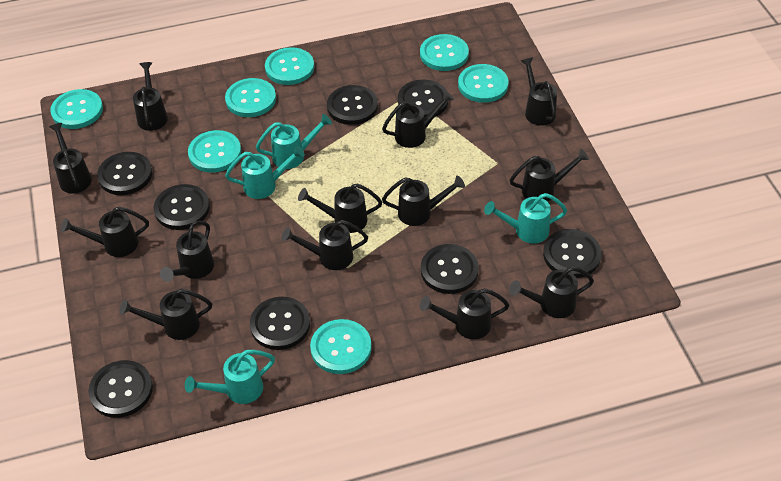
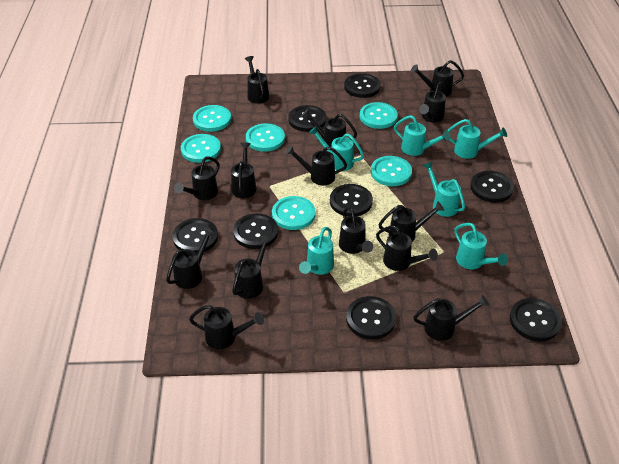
black watering can: [49,123,92,194] [61,207,149,257] [120,289,212,340] [133,62,168,131] [160,221,214,282] [282,220,368,270] [298,183,382,233] [382,91,454,148] [382,176,465,226] [420,288,509,339] [509,266,594,318] [510,149,589,201] [521,57,557,126] = 13 -> [166,228,215,289] [174,156,220,200] [189,305,264,349] [231,142,256,198] [232,236,272,299] [245,56,269,104] [286,145,347,185] [301,109,357,147] [339,207,373,254] [376,226,438,271] [378,201,444,242] [411,60,464,97] [413,295,489,341] [419,82,446,123] = 14
turquoise button: [50,89,103,129] [188,130,241,173] [225,78,276,117] [265,47,314,85] [310,319,372,374] [420,34,469,71] [458,64,508,103] = 7 -> [181,134,221,163] [193,105,231,132] [246,123,285,152] [272,196,316,230] [360,102,398,129] [371,156,412,186] = 6
turquoise watering can: [185,350,275,404] [225,145,305,199] [256,114,332,169] [484,193,567,243] = 4 -> [299,227,334,275] [309,126,364,171] [394,115,450,156] [423,161,465,217] [447,119,507,159] [454,223,508,269] = 6

